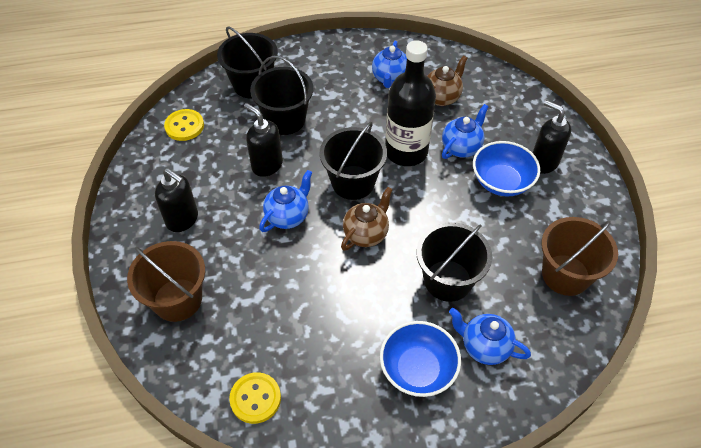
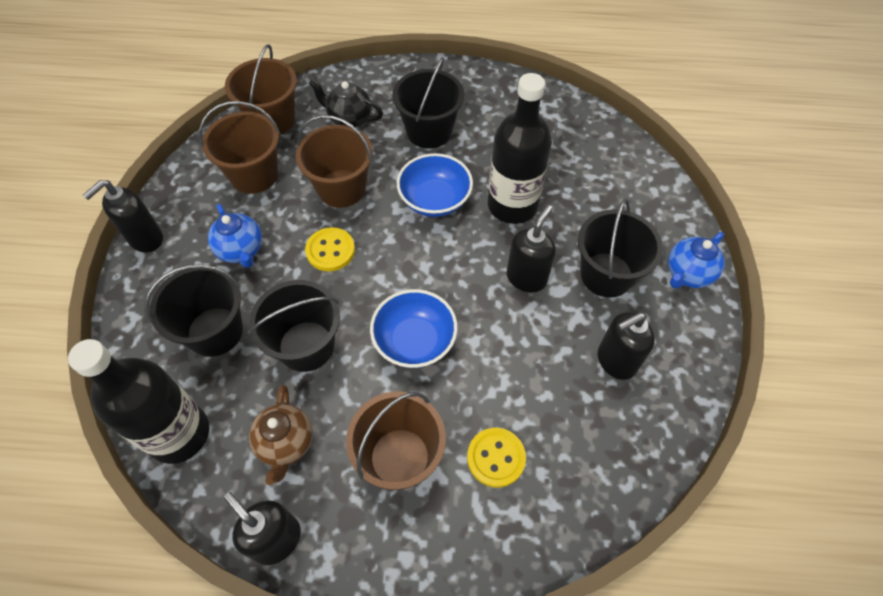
black bottle: [385,40,436,166] = 1 -> [68,339,209,464] [488,73,552,224] = 2
black soap dispenser: [155,168,198,232] [244,103,283,177] [533,100,571,174] = 3 -> [83,180,163,252] [224,492,301,565] [507,205,556,292] [598,312,655,380] = 4
black teapot: none = 0 -> [309,79,383,128] = 1
blue teapot: [259,170,312,232] [372,41,407,88] [442,104,489,159] [449,308,531,365] = 4 -> [208,204,262,268] [668,232,725,288] = 2
brown bucket: [127,241,205,322] [541,217,618,296] = 2 -> [199,101,280,194] [225,44,297,135] [295,115,373,208] [346,392,446,490] = 4
brown teapot: [341,187,393,251] [427,56,467,106] = 2 -> [249,385,313,485] = 1

